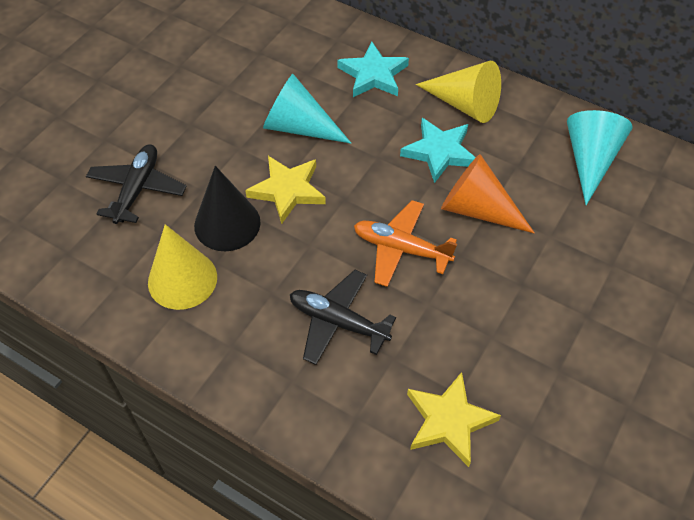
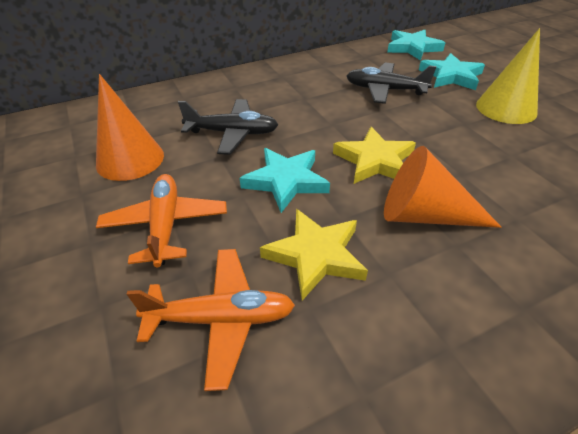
black cone: [194,166,261,251] = 1 -> none = 0
orange cone: [441,154,535,233] = 1 -> [96,74,164,181] [384,146,502,228] = 2
orange plane: [354,200,457,287] = 1 -> [96,174,227,267] [127,249,295,391] = 2
turquoise cone: [263,74,351,144] [567,110,632,205] = 2 -> none = 0
turquoise star: [338,42,409,97] [400,118,476,183] = 2 -> [240,148,330,213] [387,30,445,61] [419,53,485,90] = 3
yellow cone: [148,224,217,310] [416,61,501,123] = 2 -> [476,28,540,124] = 1

